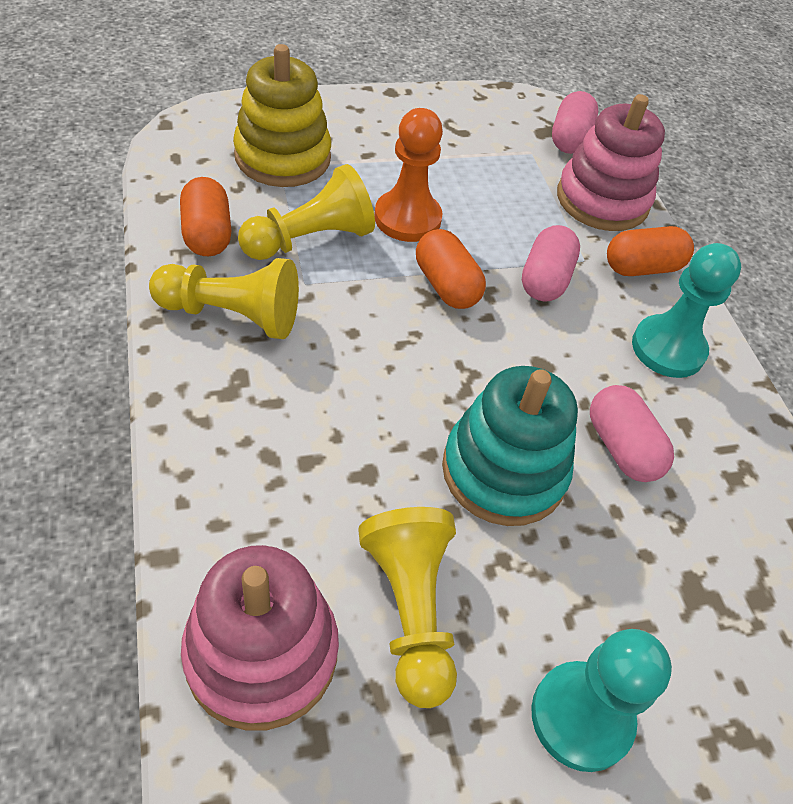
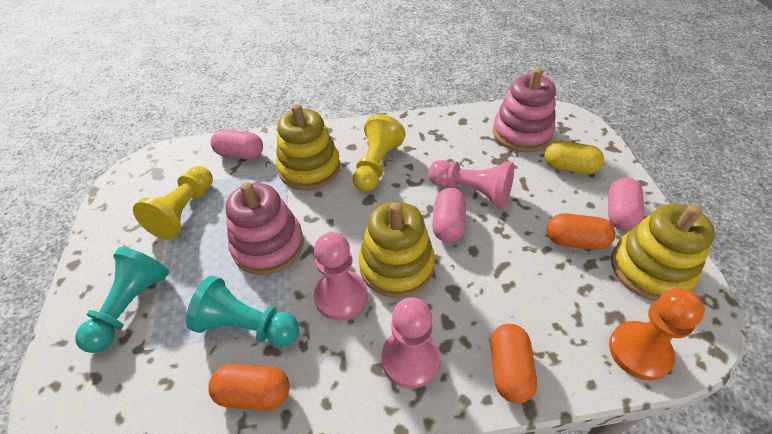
pink pawn: none = 0 -> [314,232,367,320] [382,297,440,388] [428,160,514,208] = 3
turquoise stacking toy: [442,366,578,526] = 1 -> none = 0
yellow capsule: none = 0 -> [544,141,604,174] = 1
yellow pawn: [149,258,299,339] [238,164,375,260] [358,507,457,708] = 3 -> [133,166,213,240] [353,114,405,192] = 2
yellow stacking toy: [233,44,331,187] = 1 -> [276,104,340,190] [359,202,435,298] [611,204,715,301] = 3

